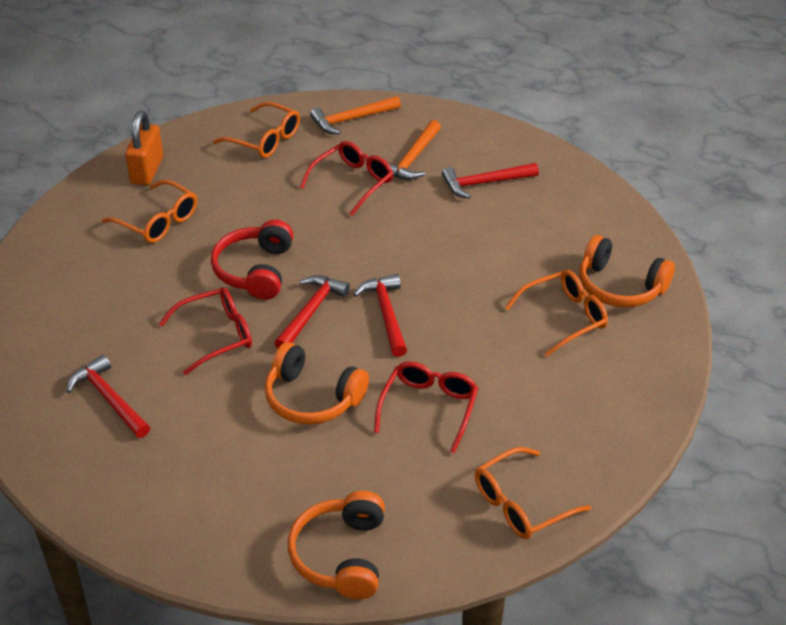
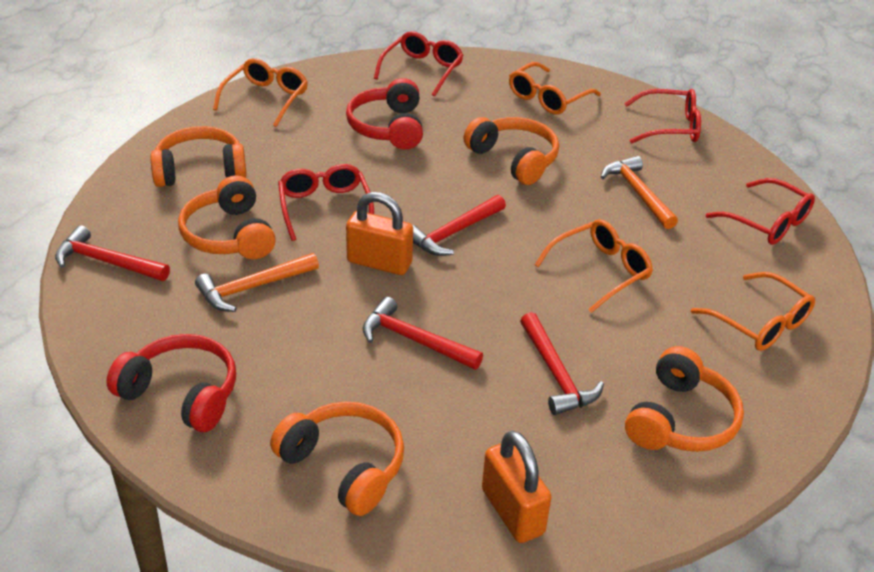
orange headphones: [265,342,369,425] [288,491,385,600] [579,235,675,308] = 3 -> [150,126,247,187] [178,175,276,259] [270,402,404,516] [464,117,559,185] [625,346,744,452] = 5
orange padlock: [125,111,163,185] = 1 -> [346,192,413,275] [482,430,552,543] = 2
red glasses: [159,287,252,375] [300,141,393,216] [374,361,478,453] = 3 -> [278,164,374,241] [374,31,463,96] [624,89,701,143] [706,178,815,245] = 4
red headphones: [211,220,293,300] = 1 -> [107,334,236,432] [346,78,423,150] = 2

